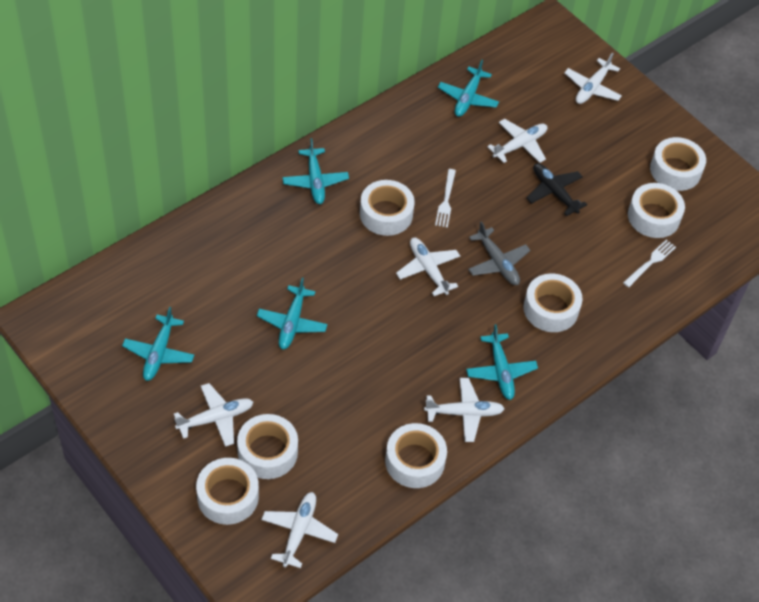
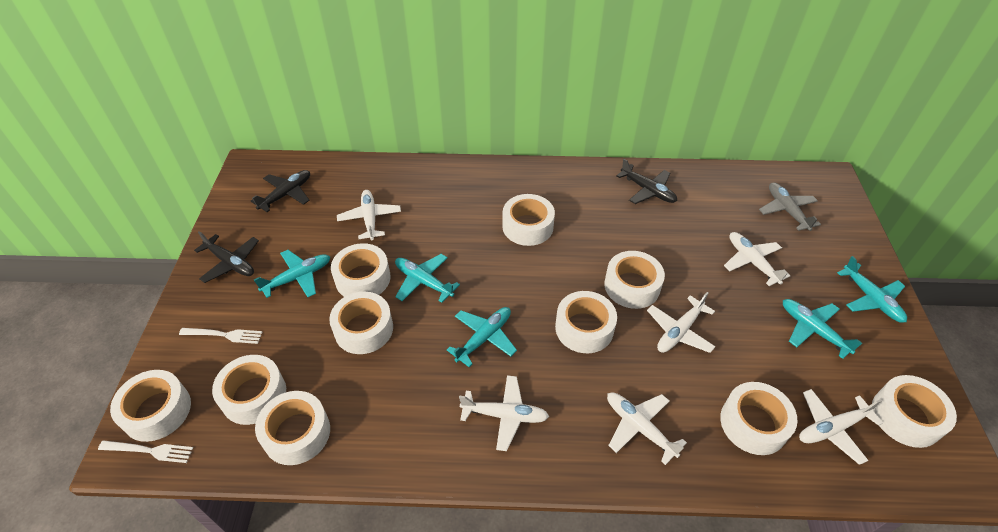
black plane: [526,163,587,216] = 1 -> [194,231,259,283] [251,170,310,212] [616,159,677,204] = 3
white tape: [196,458,259,525] [237,414,298,479] [360,180,415,236] [385,423,447,488] [523,273,583,332] [628,183,685,238] [650,137,706,191] = 7 -> [110,370,191,442] [212,355,286,425] [255,391,330,465] [329,292,393,354] [331,243,391,297] [502,194,555,246] [555,291,617,353] [605,251,665,309] [720,382,798,455] [872,375,957,448] = 10

